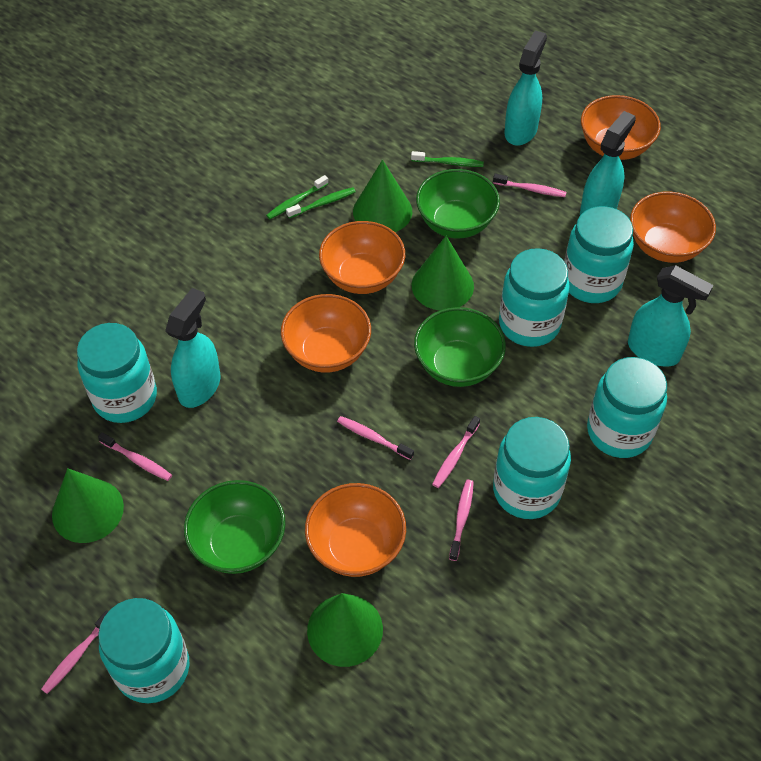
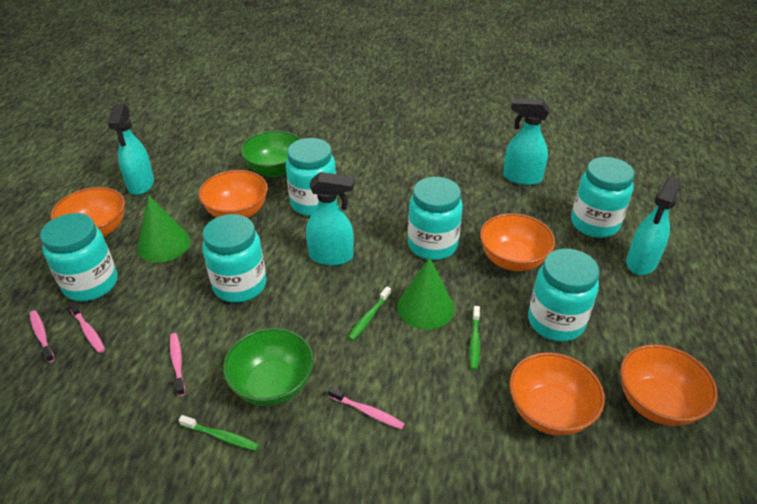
green bowl: [184,480,285,574] [414,307,506,387] [416,169,500,238] = 3 -> [223,328,314,406] [240,131,300,177] = 2
green cone: [52,468,124,543] [307,593,383,667] [353,160,412,232] [412,236,474,311] = 4 -> [137,195,190,263] [397,257,454,330] = 2
pink toothbrush: [41,610,109,694] [98,432,172,481] [337,416,414,460] [432,416,480,488] [449,480,474,561] [493,174,566,197] = 6 -> [30,310,55,363] [68,302,105,353] [170,333,185,396] [328,387,405,429] = 4

